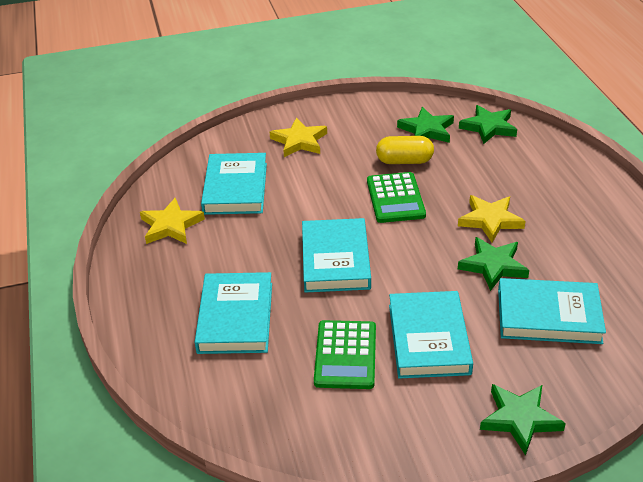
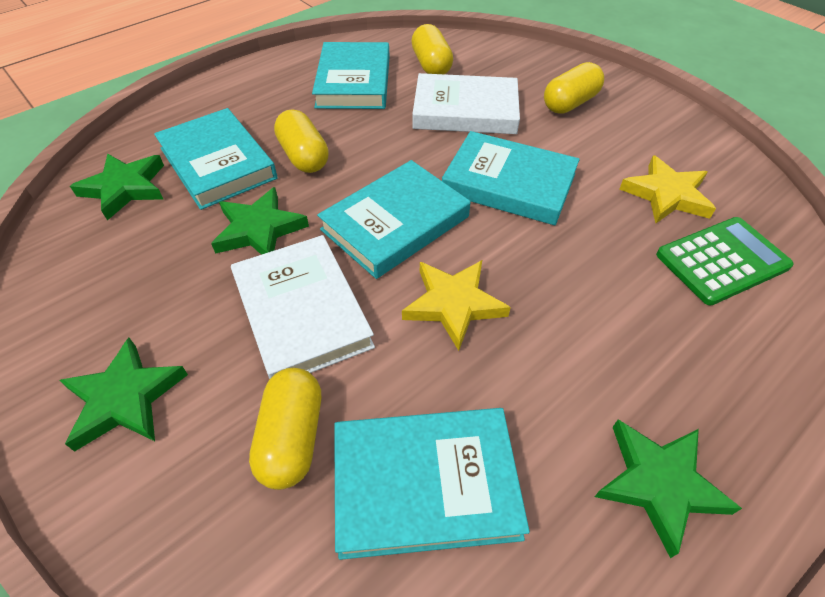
green calculator: [314,320,376,389] [367,172,426,223] = 2 -> [656,217,794,305] = 1
white book: none = 0 -> [231,235,375,379] [413,73,520,134] = 2
yellow capsule: [376,136,434,164] = 1 -> [249,368,321,490] [274,110,329,173] [411,24,453,74] [544,62,604,114] = 4
yellow star: [140,198,205,244] [270,118,327,157] [458,195,526,242] = 3 -> [402,260,511,351] [619,155,716,223] = 2

